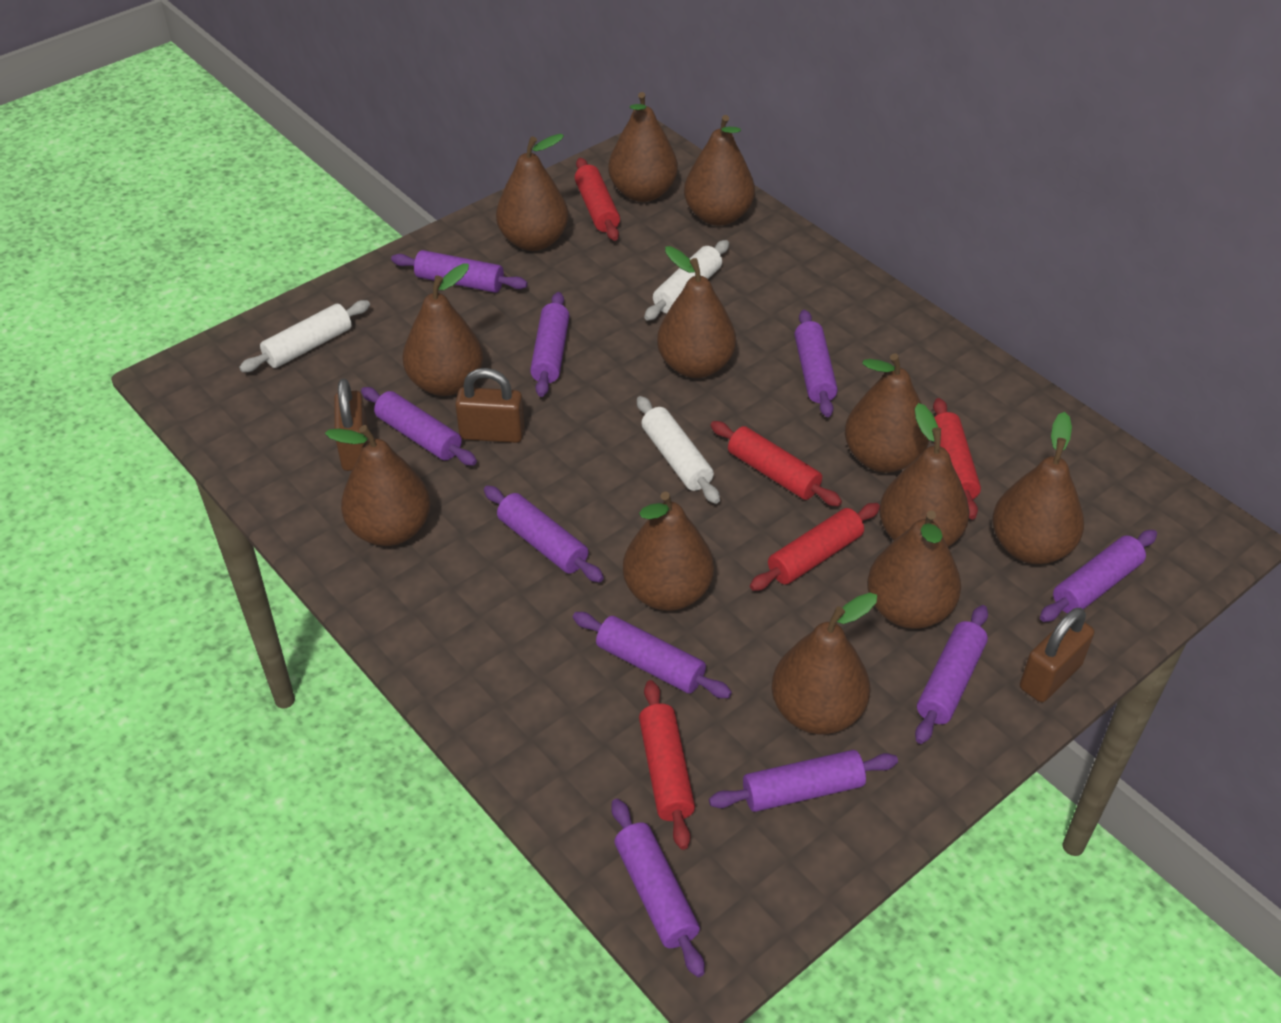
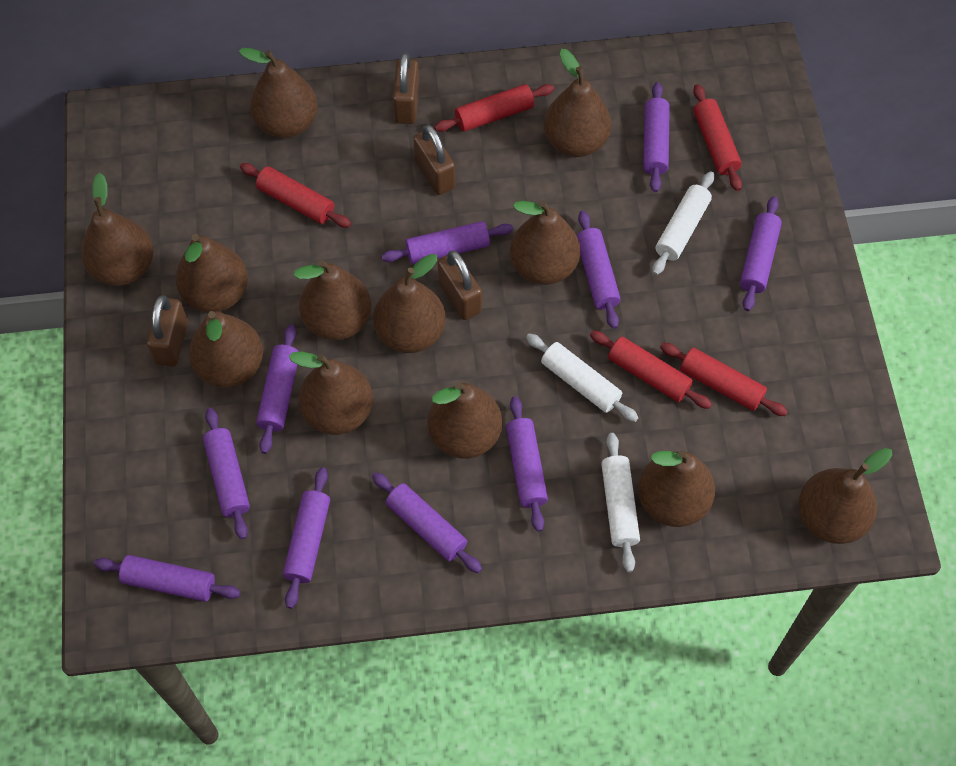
brown padlock: [334,378,368,471] [455,368,525,443] [1020,608,1094,702] = 3 -> [147,295,188,367] [393,53,420,124] [413,125,455,195] [438,250,482,320] = 4

